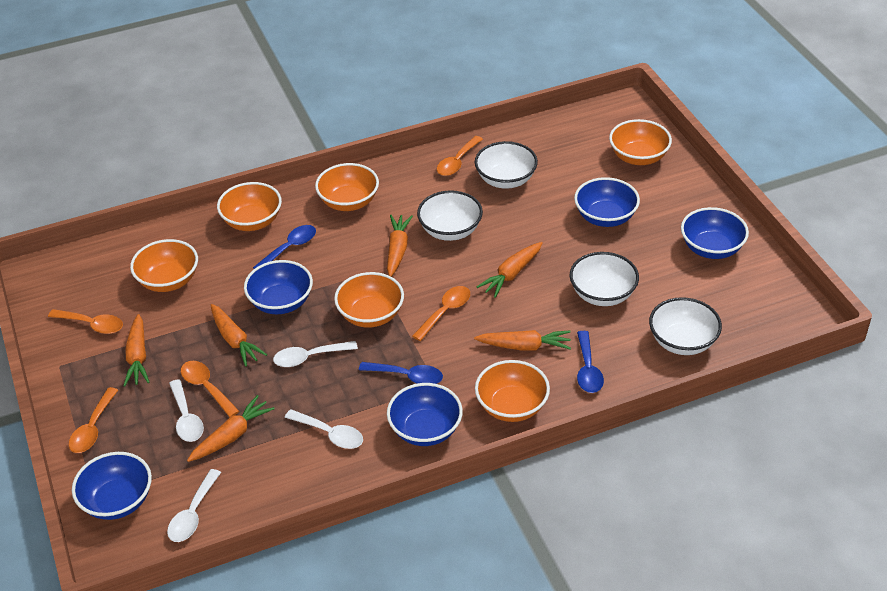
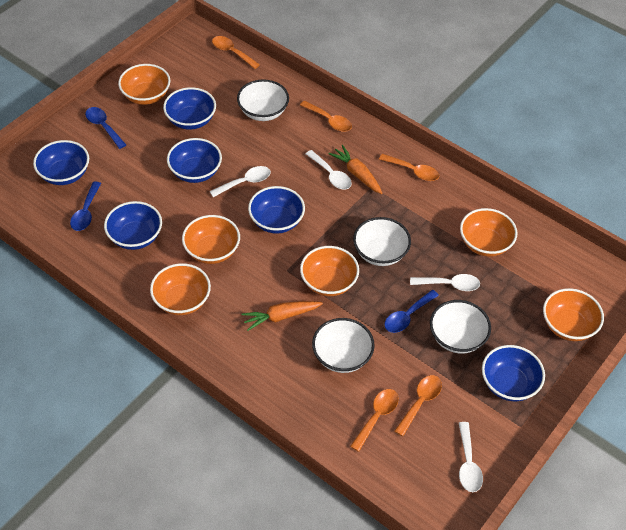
blue bowl: [72,452,152,520] [244,260,313,314] [387,383,463,446] [574,177,640,227] [681,207,749,259] = 5 -> [33,140,89,185] [104,201,162,250] [163,87,216,130] [167,138,222,183] [248,186,305,234] [482,345,545,401] = 6
orange carrot: [123,314,150,386] [187,395,275,462] [211,304,267,366] [387,215,413,277] [474,330,571,350] [476,242,543,298] = 6 -> [241,301,323,331] [328,145,382,194] = 2

